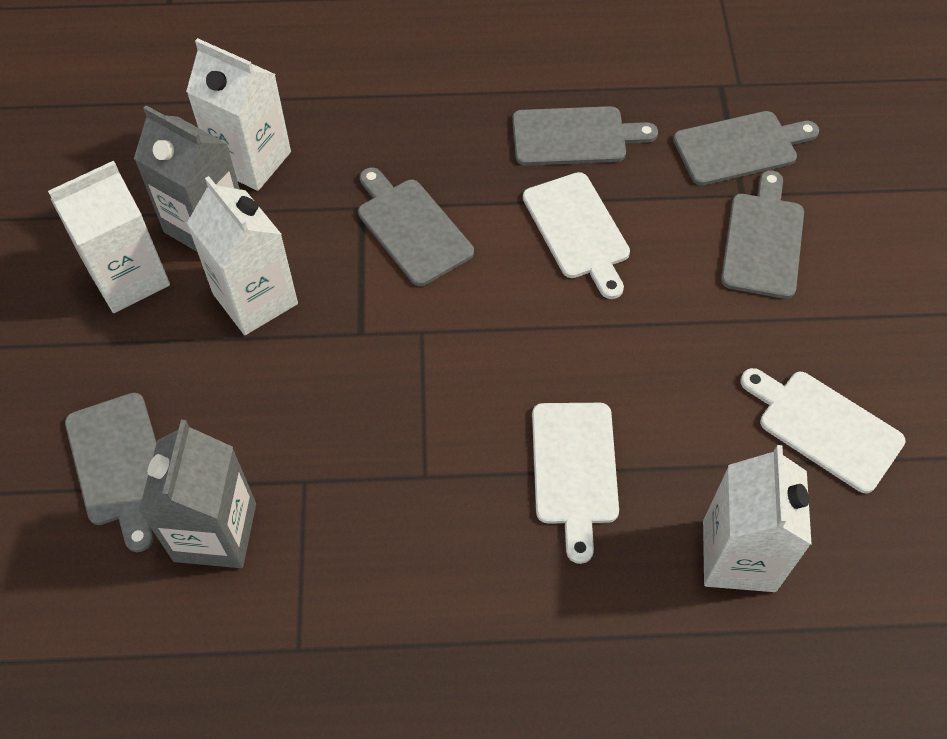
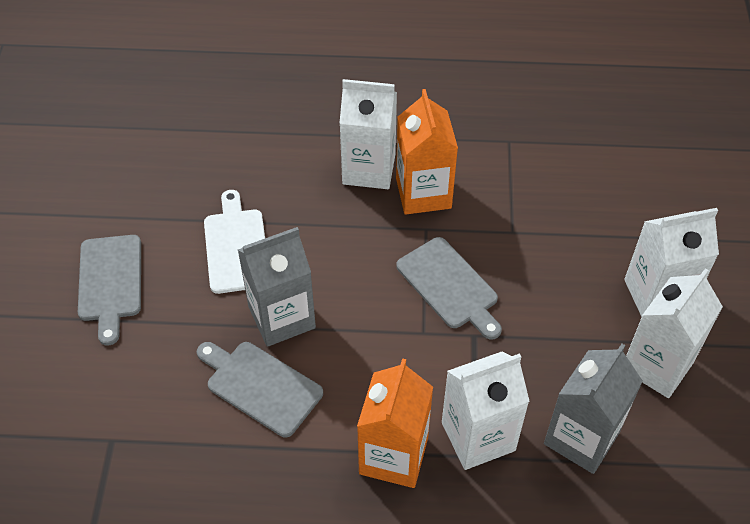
grey cutting board: [65,393,157,552] [358,168,474,286] [512,106,658,166] [673,111,819,185] [721,170,804,299] = 5 -> [78,235,141,346] [197,342,323,437] [396,237,502,339] = 3
orange carton: none = 0 -> [357,358,433,488] [396,89,458,215] = 2
white cutting board: [523,172,630,299] [532,403,619,564] [740,368,906,493] = 3 -> [204,190,265,294] = 1

